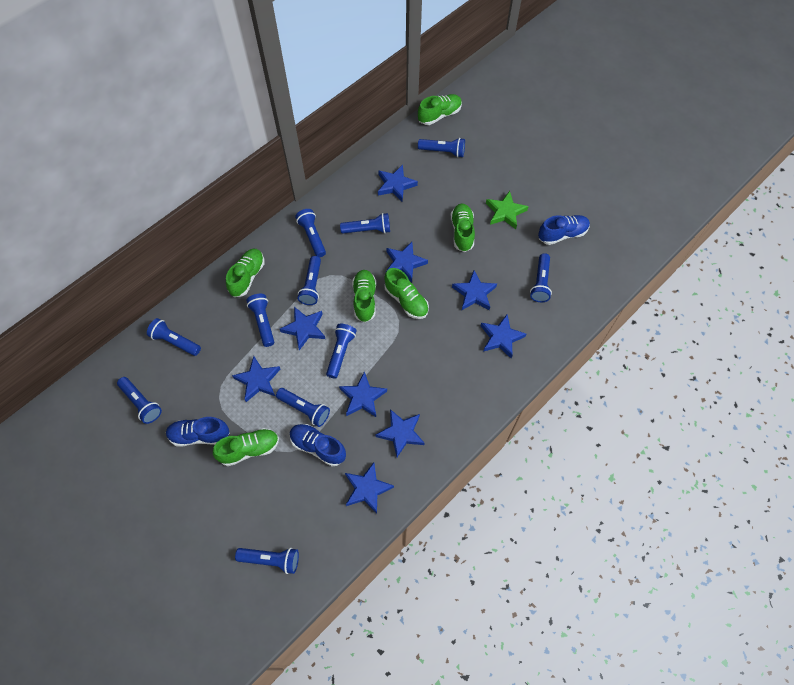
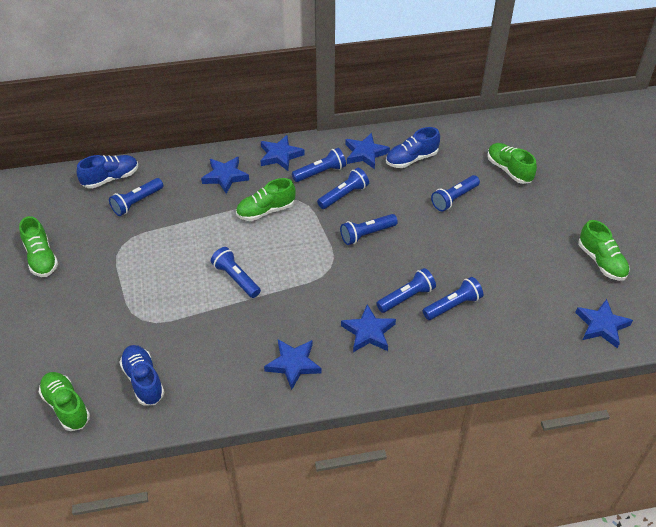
blue flashlight: [117,377,162,424] [147,318,201,356] [235,548,299,574] [246,294,274,347] [276,388,330,427] [295,209,326,257] [298,256,321,305] [326,324,357,379] [340,213,390,234] [418,138,465,158] [530,253,552,302] = 11 -> [109,178,163,216] [211,247,261,298] [292,148,346,182] [317,168,369,209] [340,214,398,245] [376,268,436,313] [423,277,483,320] [431,175,480,212] = 8
blue star: [232,356,281,402] [280,307,325,350] [339,372,387,417] [345,462,394,514] [376,409,424,457] [378,165,418,202] [386,242,428,282] [452,270,497,310] [481,315,526,358] = 9 -> [201,156,249,194] [260,135,305,171] [264,339,322,390] [341,304,396,352] [345,133,390,169] [575,299,633,348] = 6
green shoe: [213,428,279,466] [226,248,265,297] [352,270,376,322] [384,268,429,319] [418,94,462,125] [451,203,475,252] = 6 -> [19,216,58,277] [39,372,90,431] [236,178,296,221] [487,143,537,184] [578,220,630,281] = 5
green star: [486,191,529,229] = 1 -> none = 0

